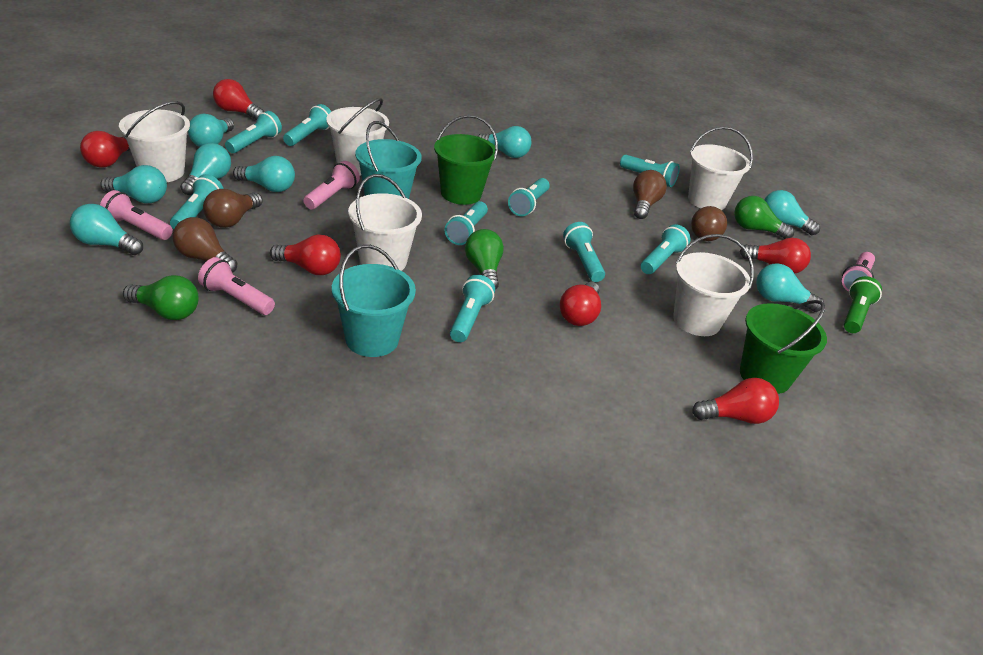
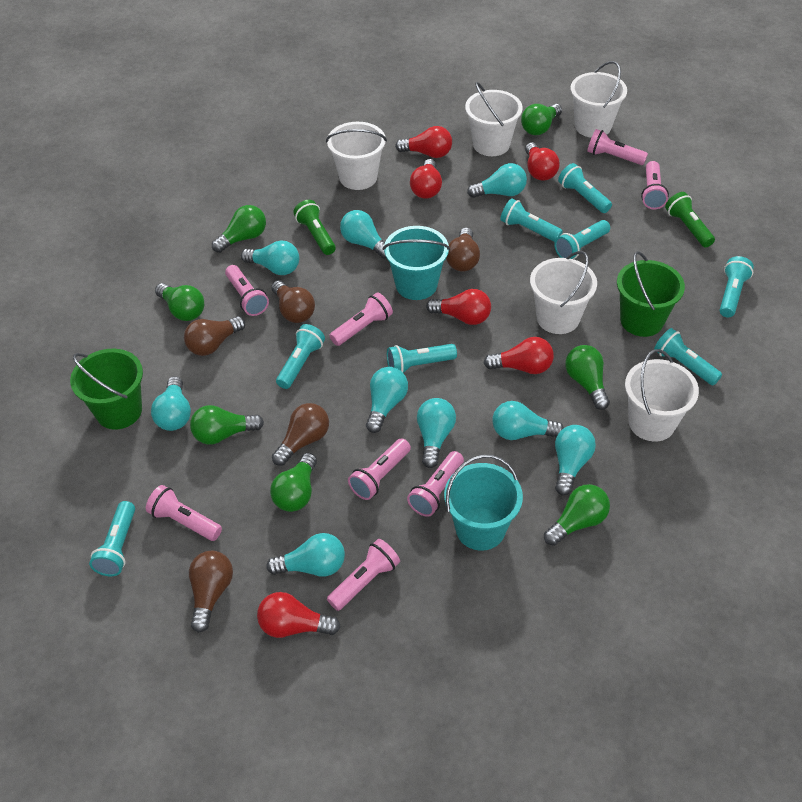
brown light bulb: [172,217,238,273] [203,189,263,228] [633,170,667,219] [691,206,727,241] = 4 -> [184,316,245,356] [189,551,233,633] [271,280,315,323] [272,403,329,466] [446,227,480,271] = 5
green flashlight: [844,276,882,333] = 1 -> [293,200,336,255] [665,192,715,248] = 2
green light bulb: [123,275,199,320] [465,229,504,290] [734,196,794,239] = 3 -> [155,283,204,321] [190,405,264,445] [212,205,266,253] [270,453,317,512] [521,104,562,135] [544,484,610,546] [565,345,610,410] = 7
pink flashlight: [100,190,173,240] [198,257,275,315] [303,161,360,209] [842,252,875,292] = 4 -> [146,485,222,541] [225,265,269,316] [327,539,400,611] [329,292,393,346] [348,438,411,500] [407,451,464,517] [587,129,648,165] [641,161,669,209] = 8
turquoise flashlight: [170,174,223,229] [225,111,282,153] [283,104,331,146] [445,201,488,245] [450,275,495,342] [508,178,550,216] [563,222,605,282] [620,155,680,187] [641,224,691,274] = 9 -> [89,501,135,576] [276,324,325,389] [387,344,457,373] [500,198,563,242] [554,220,610,259] [558,163,612,213] [654,328,722,386] [719,256,754,317] = 8
turquoise light bulb: [70,204,143,255] [100,165,167,203] [180,143,231,195] [188,114,234,147] [233,156,295,192] [478,126,531,158] [756,263,824,312] [764,190,820,235] = 8 -> [151,376,191,431] [241,240,299,275] [266,533,345,577] [340,210,386,259] [366,367,408,433] [417,398,456,468] [467,163,527,198] [492,401,564,440] [555,425,596,495] = 9

